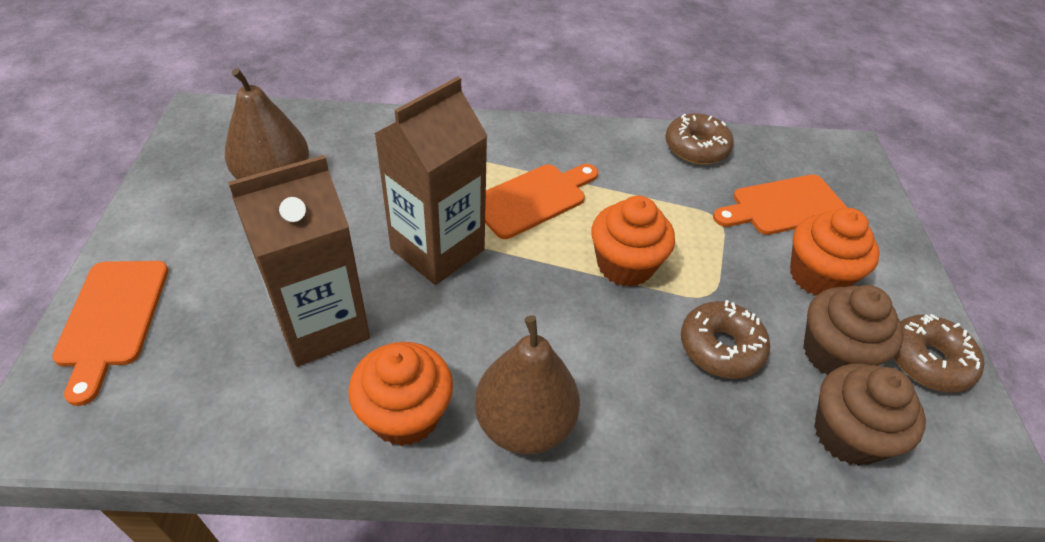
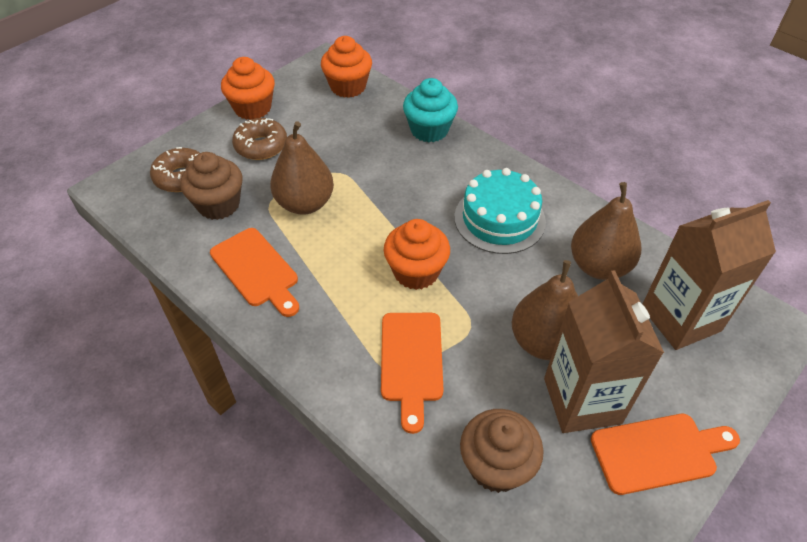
brown donut: [665,113,734,164] [681,300,770,379] [894,314,985,393] = 3 -> [150,147,200,192] [232,118,287,160] = 2
brown pear: [225,68,309,179] [475,315,580,455] = 2 -> [270,121,334,215] [512,260,578,360] [571,182,641,280] = 3
turquoise cake: none = 0 -> [454,168,546,254] = 1
turquoise cupcake: none = 0 -> [403,78,458,142] = 1

